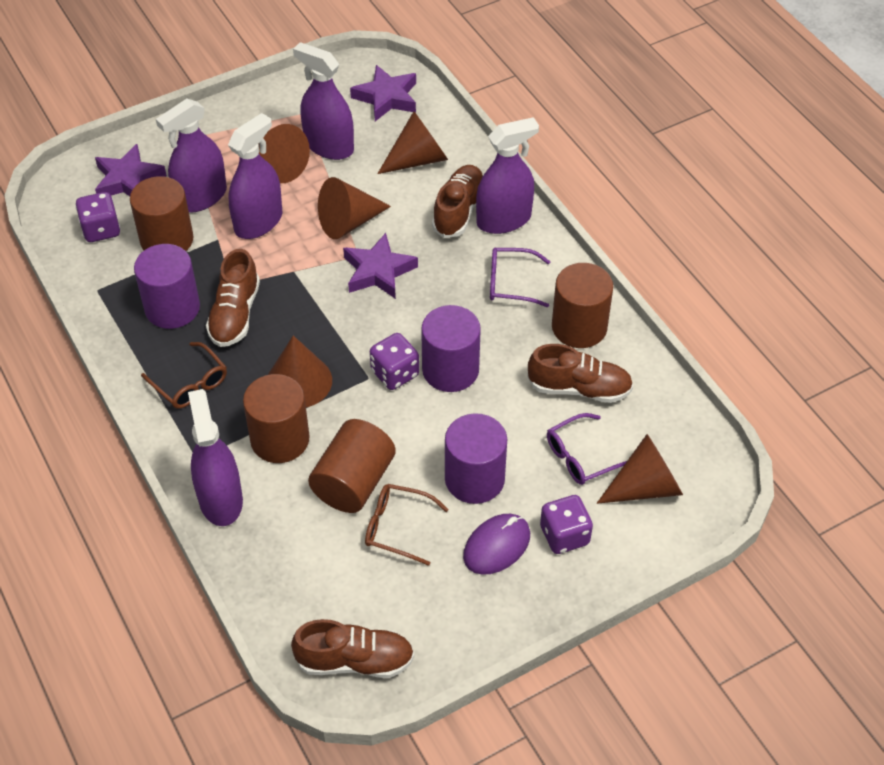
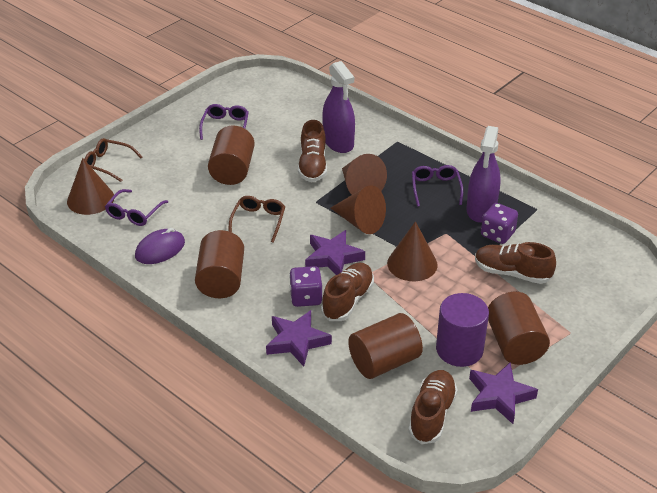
brown cone: [258,124,310,183] [268,336,332,407] [318,177,391,239] [377,111,448,174] [597,434,683,504] = 5 -> [67,158,114,215] [331,185,386,234] [342,154,387,195] [387,221,438,281] = 4
purple cylinder: [134,244,200,329] [421,305,481,392] [445,413,507,504] = 3 -> [436,293,489,367] = 1
purple dice: [75,192,120,242] [370,333,419,390] [540,495,593,554] = 3 -> [289,266,323,307] [481,203,518,244] = 2
purple glasses: [490,248,551,307] [547,413,627,485] = 2 -> [105,189,168,226] [199,104,249,140] [412,165,463,207] = 3
purple spray bottle: [156,99,227,213] [188,389,243,526] [228,113,283,239] [293,42,354,160] [476,117,539,234] = 5 -> [322,61,355,153] [466,126,501,223] = 2

